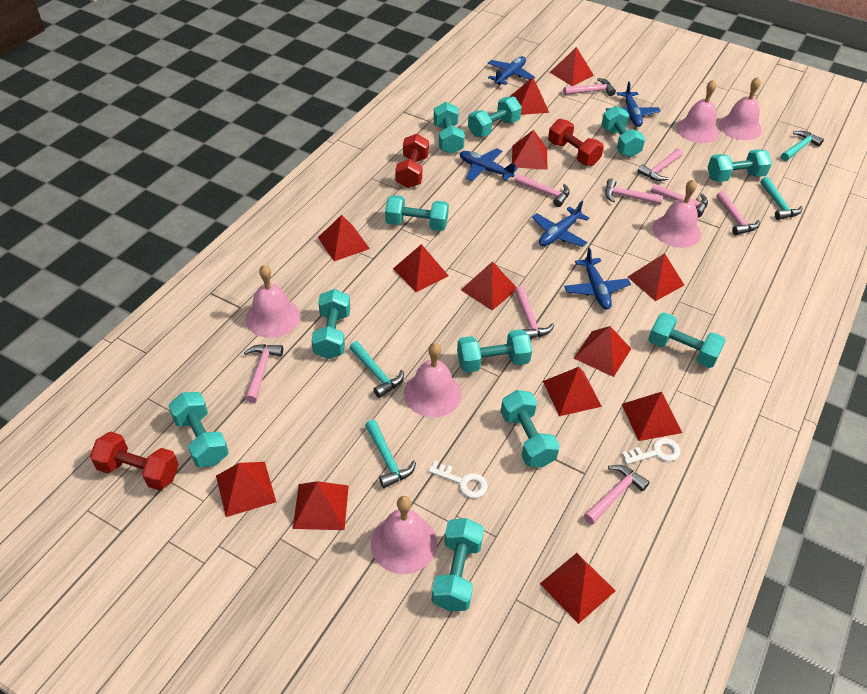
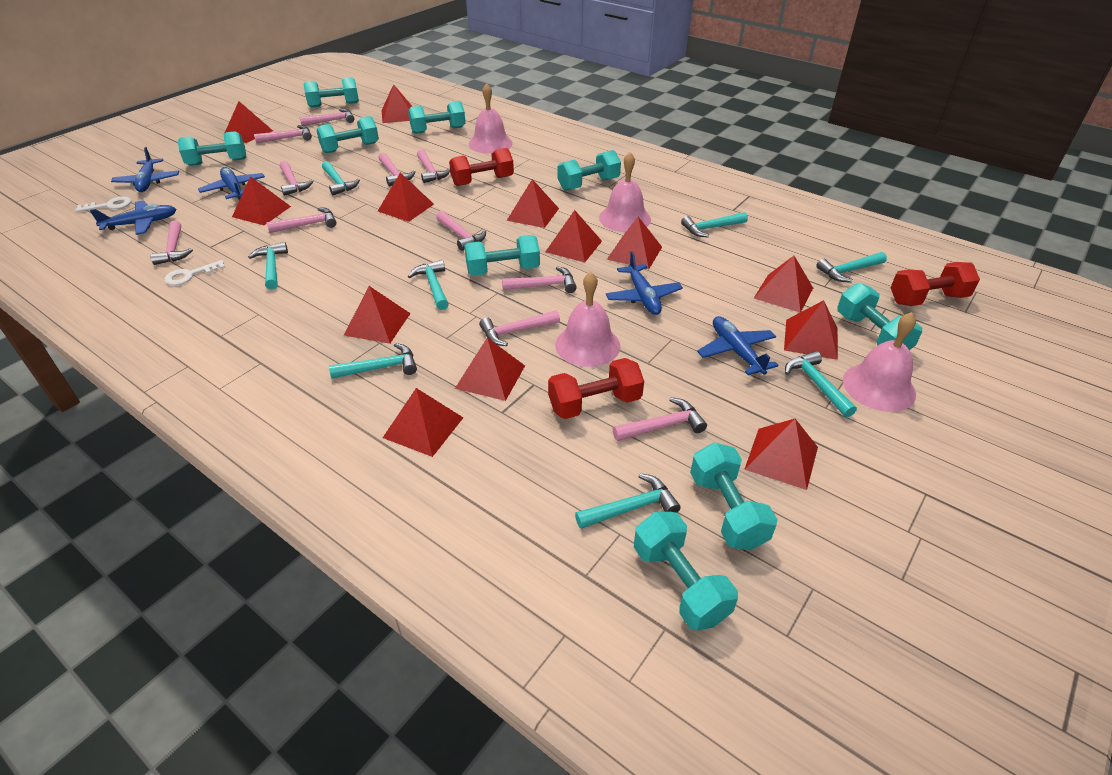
pink bell: [246,265,300,338] [371,496,437,574] [404,343,462,417] [653,179,701,248] [676,79,720,143] [719,77,762,140] = 6 -> [469,83,513,154] [555,272,620,367] [599,152,651,232] [843,312,916,412] = 4
pink hammer: [244,344,283,403] [514,174,570,207] [514,286,554,339] [563,78,616,96] [584,465,650,525] [605,178,663,205] [638,148,683,181] [651,183,708,217] [716,191,760,235] = 9 -> [150,221,193,265] [254,125,312,143] [267,207,337,233] [280,161,313,196] [300,109,354,126] [378,153,416,186] [417,149,450,183] [436,211,486,251] [479,310,560,346] [502,266,577,293] [613,397,707,441] = 11
turquoise dumbbell: [168,392,229,467] [311,289,350,359] [385,195,449,231] [432,518,484,611] [434,102,465,154] [457,329,532,373] [468,97,522,137] [501,390,560,467] [601,106,645,157] [648,313,726,368] [708,149,772,182] = 11 -> [178,131,247,166] [304,77,359,108] [316,116,379,153] [408,101,466,134] [464,235,540,276] [558,150,621,191] [634,512,738,631] [690,443,778,550] [837,283,922,350] = 9
turquoise hammer: [349,341,404,398] [365,420,416,488] [760,177,803,220] [781,131,824,161] = 4 -> [248,242,288,290] [322,161,360,195] [329,343,417,379] [408,260,449,310] [575,473,681,529] [681,212,748,237] [785,351,857,418] [816,252,887,283] = 8

